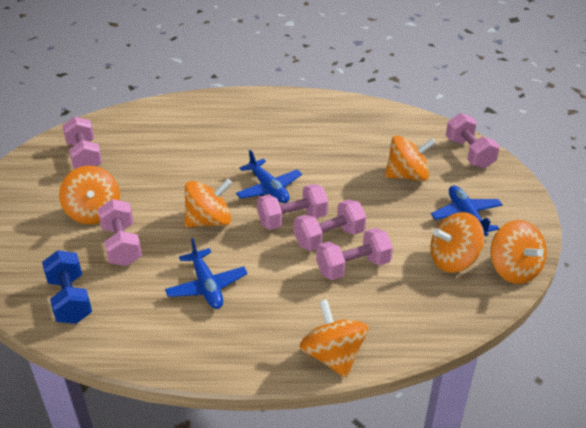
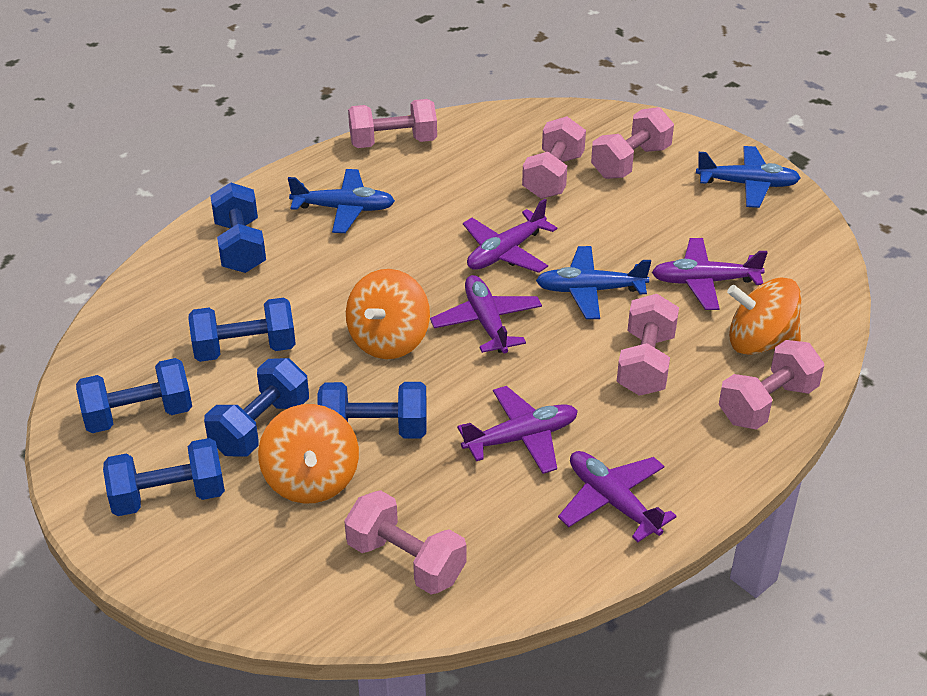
blue dumbbell: [42,250,92,324] = 1 -> [76,358,192,433] [103,438,225,516] [188,297,296,362] [204,358,309,457] [210,182,266,273] [317,382,427,439] = 6
orange spinning top: [59,166,120,224] [184,179,232,228] [299,299,368,378] [385,136,436,181] [430,212,484,272] [490,220,547,284] = 6 -> [258,404,359,504] [346,269,430,359] [727,277,801,355] = 3
purple plane: none = 0 -> [430,275,542,353] [457,386,578,474] [463,199,557,273] [558,451,677,542] [652,238,768,310] = 5

